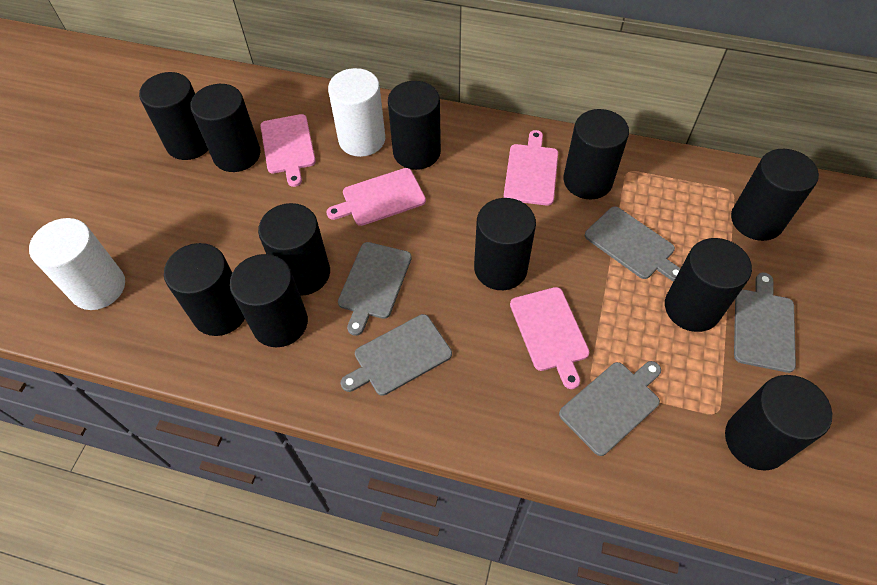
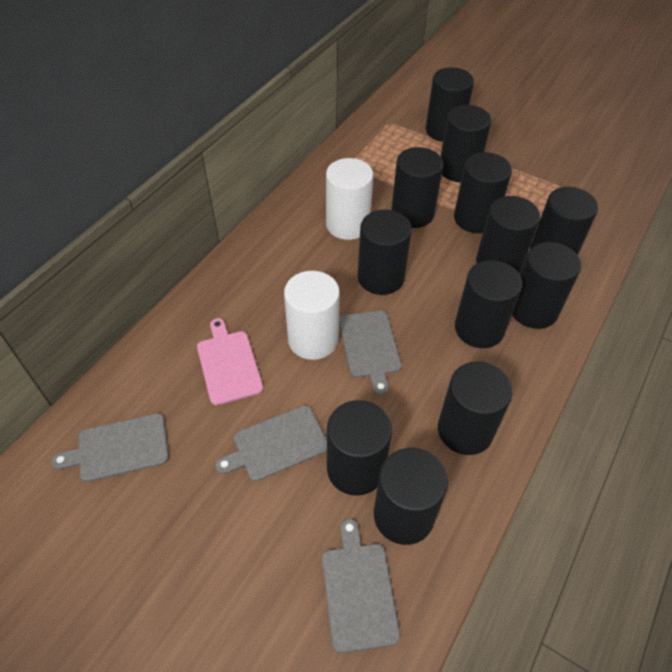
black cylinder: [139,72,208,160] [164,243,245,336] [190,84,260,172] [230,254,308,347] [258,203,330,296] [388,81,441,170] [474,198,536,290] [563,109,629,199] [665,238,752,332] [725,375,832,471] [731,149,819,241] = 11 -> [327,400,392,496] [358,210,412,295] [374,448,448,545] [391,147,443,228] [426,68,474,142] [438,362,512,455] [441,105,491,182] [454,152,512,233] [455,260,522,348] [476,196,540,273] [512,242,581,329] [530,187,598,255] = 12
grey cutting board: [338,242,412,336] [340,314,452,396] [559,361,661,456] [585,206,681,281] [734,273,796,373] = 5 -> [51,413,169,482] [215,405,327,481] [322,519,400,653] [339,310,402,396] = 4
pink cutting board: [260,114,316,187] [326,168,426,226] [504,130,558,206] [510,287,590,389] = 4 -> [197,318,263,405] = 1

